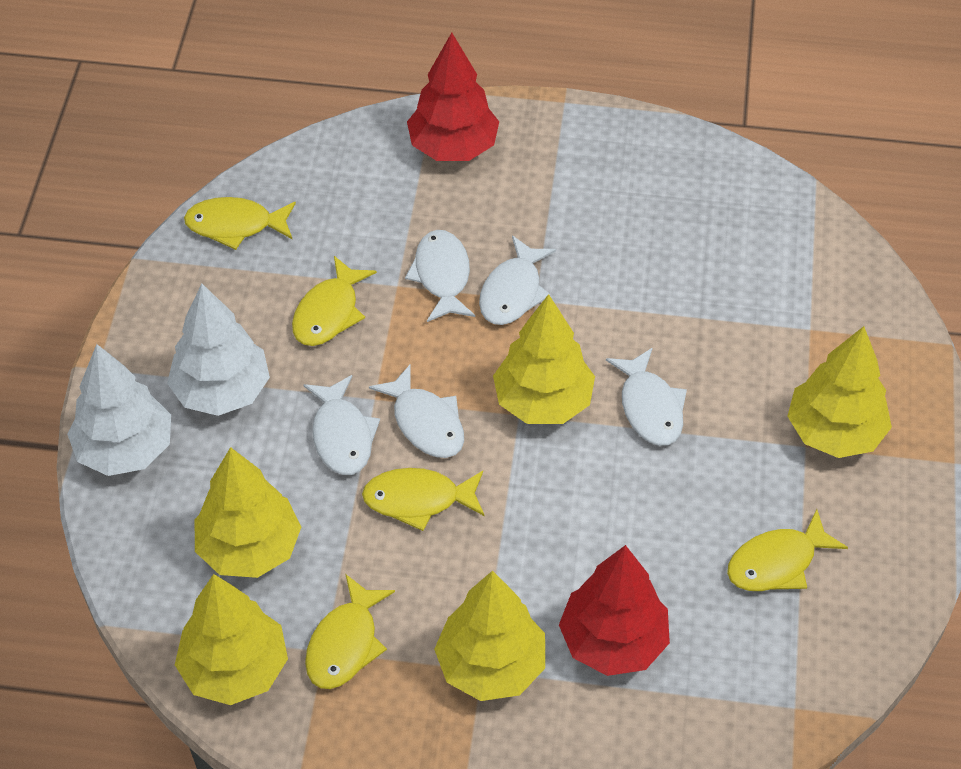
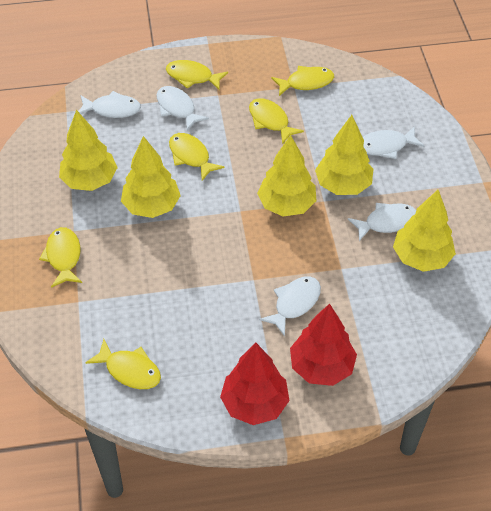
white tree: [67,344,171,476] [167,284,270,416] = 2 -> none = 0
yellow fish: [184,197,296,250] [292,256,377,346] [305,574,395,689] [362,468,484,531] [727,509,848,591] = 5 -> [39,227,82,288] [85,339,161,389] [166,60,228,90] [169,133,224,181] [249,98,304,145] [271,66,334,96] = 6

